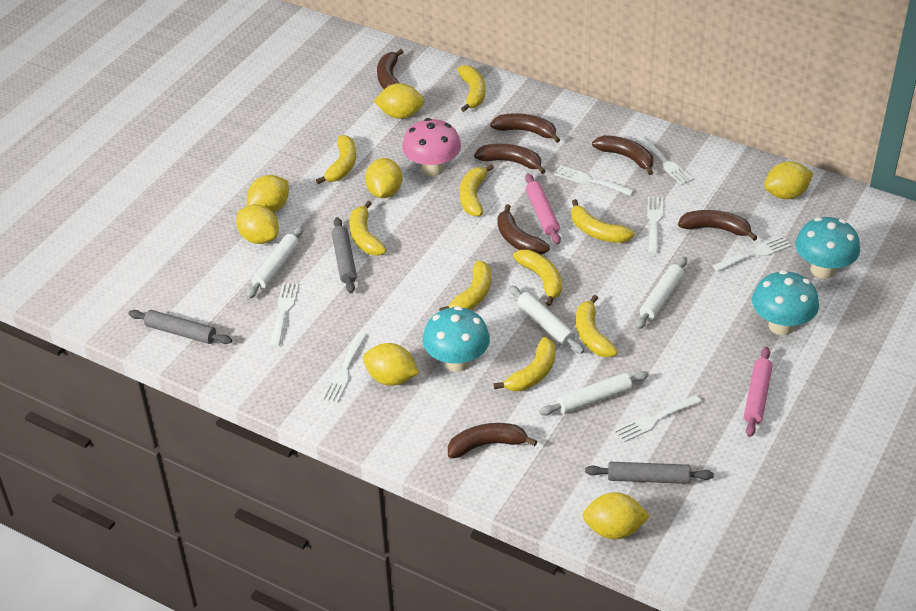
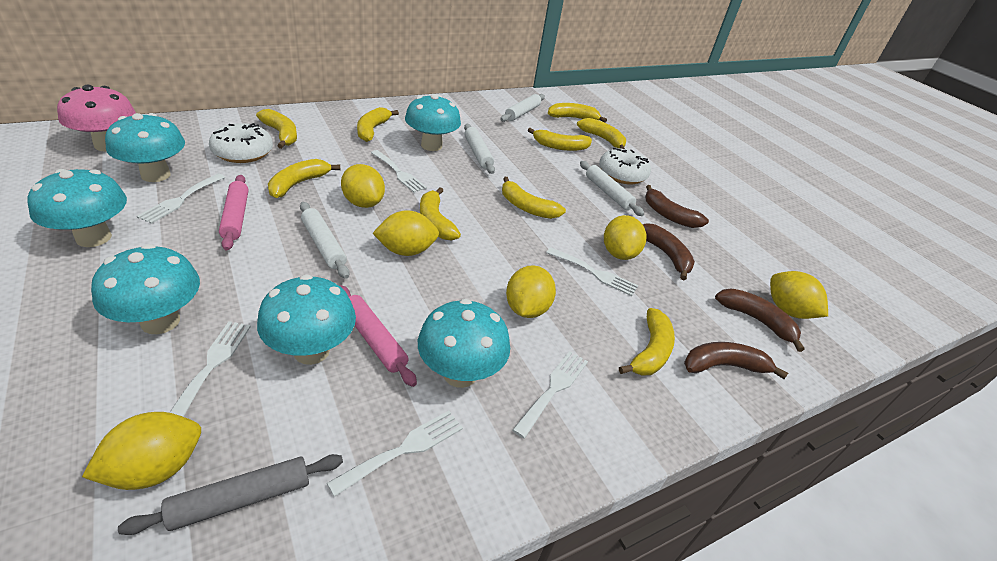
brown banana: [377,49,403,89] [448,423,537,459] [474,144,546,174] [490,113,560,143] [497,204,550,255] [592,135,653,175] [678,210,757,241] = 7 -> [642,223,695,280] [645,185,709,228] [684,342,788,379] [715,289,804,352] = 4
grey rolling pin: [128,310,232,344] [332,217,357,293] [585,462,714,484] = 3 -> [118,454,343,535] = 1
turquoise mushroom: [423,306,490,372] [752,270,819,335] [795,217,860,279] = 3 -> [27,169,127,247] [91,244,200,334] [105,113,185,182] [257,275,356,365] [405,94,461,151] [418,299,510,388] = 6
white donut: none = 0 -> [209,123,273,163] [599,148,651,184] = 2
white fork: [269,283,299,347] [322,333,367,403] [554,165,634,196] [614,395,702,442] [635,136,694,185] [647,196,664,254] [712,236,792,272] = 7 -> [137,174,225,224] [169,321,251,417] [327,411,463,497] [371,150,427,193] [512,351,588,438] [546,247,638,296] = 6
yellow lemon: [236,205,279,244] [247,175,289,213] [363,343,419,386] [365,158,402,198] [374,83,425,119] [582,492,650,539] [764,161,813,199] = 7 -> [82,412,201,490] [341,164,385,208] [372,210,439,256] [506,265,556,318] [604,215,646,260] [770,271,828,319] = 6

